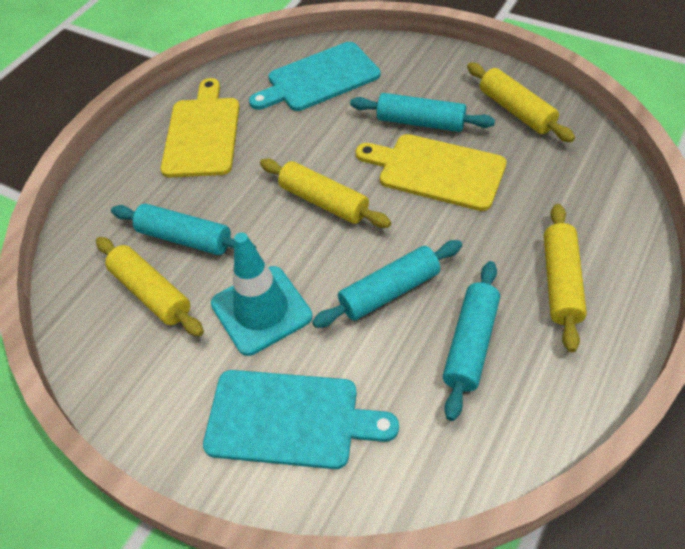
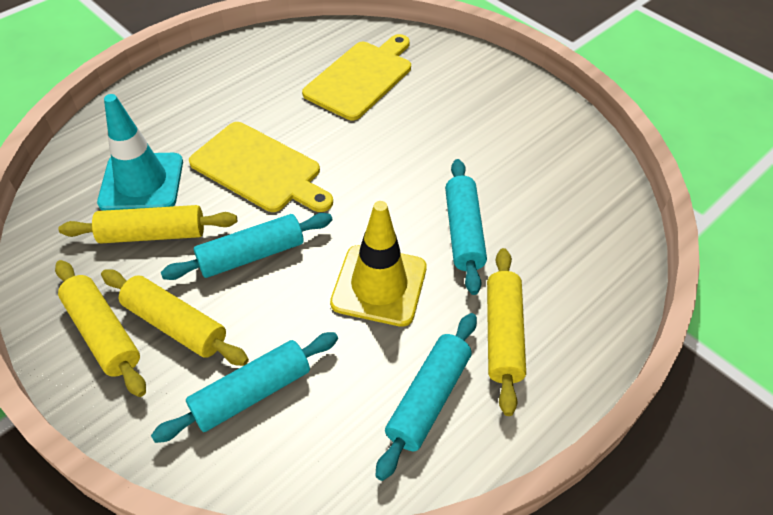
turquoise cutting board: [203,370,399,469] [249,42,381,111] = 2 -> none = 0
yellow traffic cone: none = 0 -> [330,201,427,327] = 1

